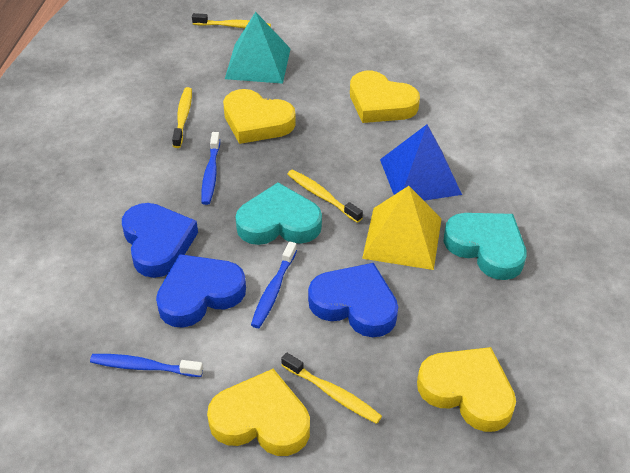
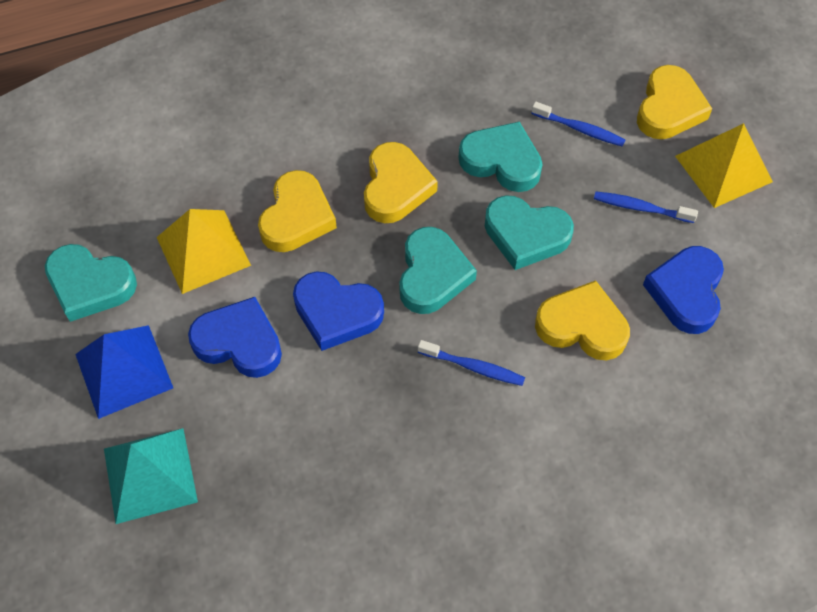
turquoise heart: [236,183,322,245] [443,213,526,280] = 2 -> [45,244,137,322] [399,227,477,314] [458,122,543,192] [485,195,574,270] = 4
yellow pyramid: [362,186,442,270] = 1 -> [157,209,251,294] [675,123,773,208] = 2
yellow toothbrush: [172,87,192,148] [192,13,271,28] [281,353,382,424] [287,170,363,223] = 4 -> none = 0

